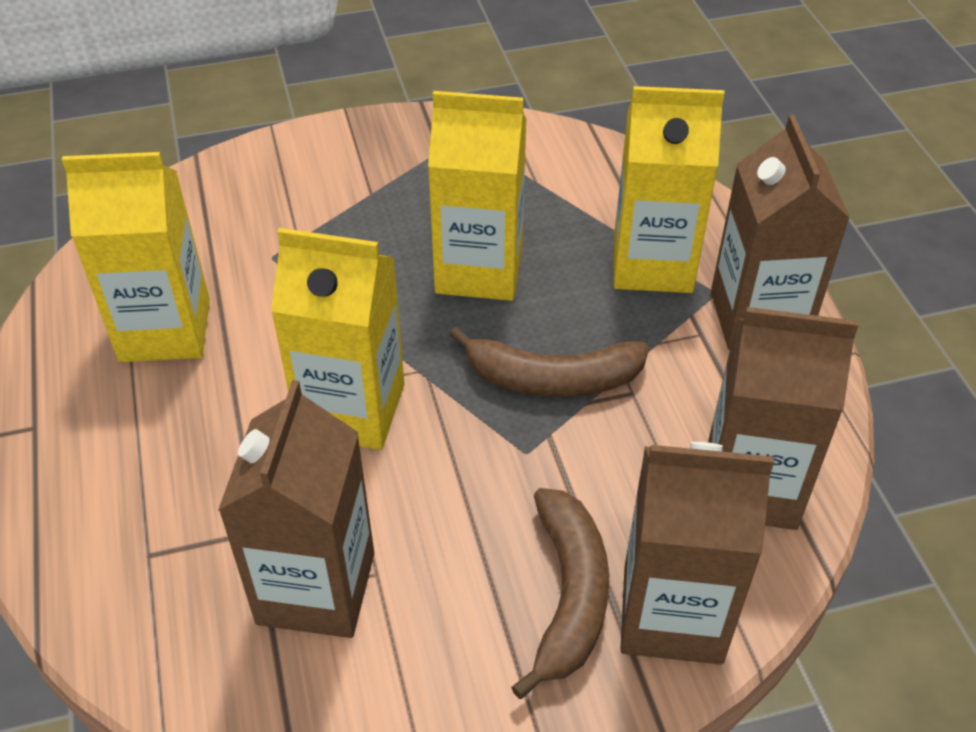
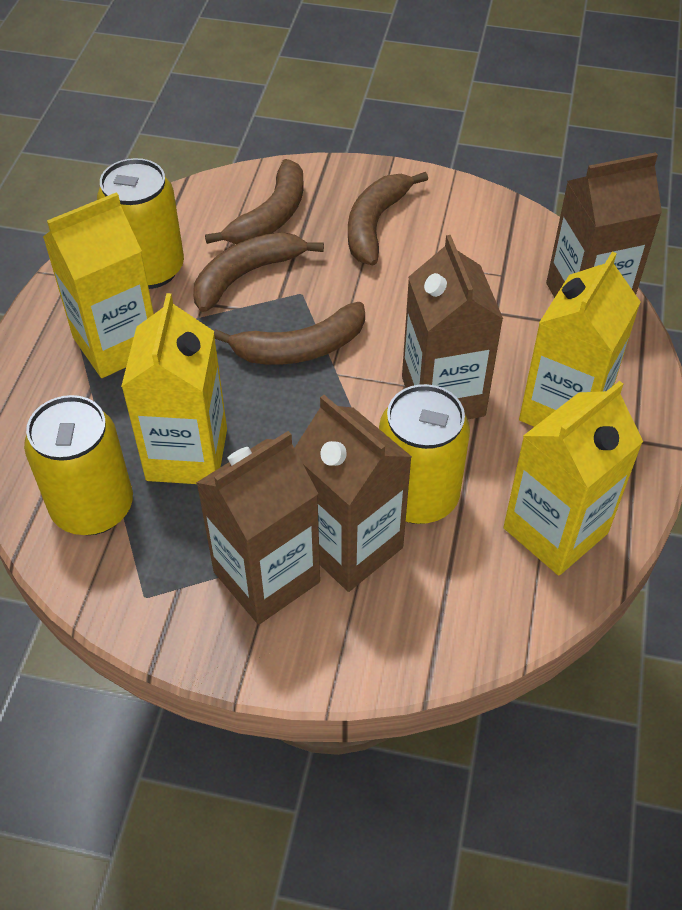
brown banana: [449,327,649,397] [511,488,609,699] = 2 -> [193,232,324,312] [205,159,304,244] [214,302,365,365] [348,172,428,266] = 4
yellow can: none = 0 -> [24,395,133,535] [97,158,184,289] [379,384,470,524] = 3

